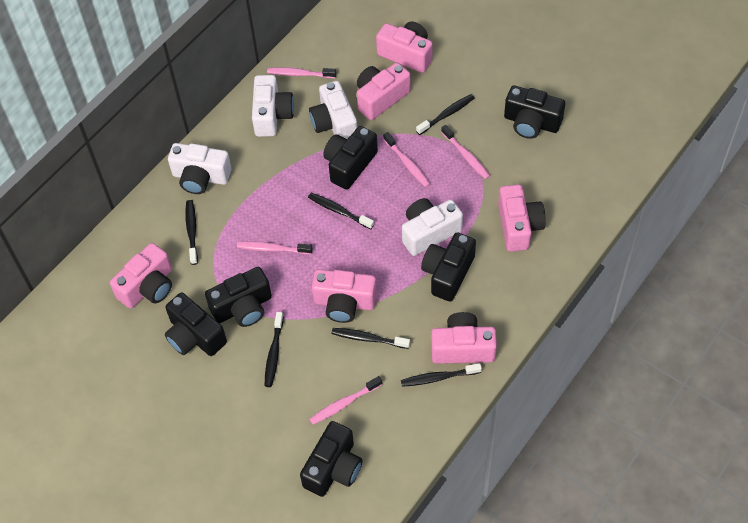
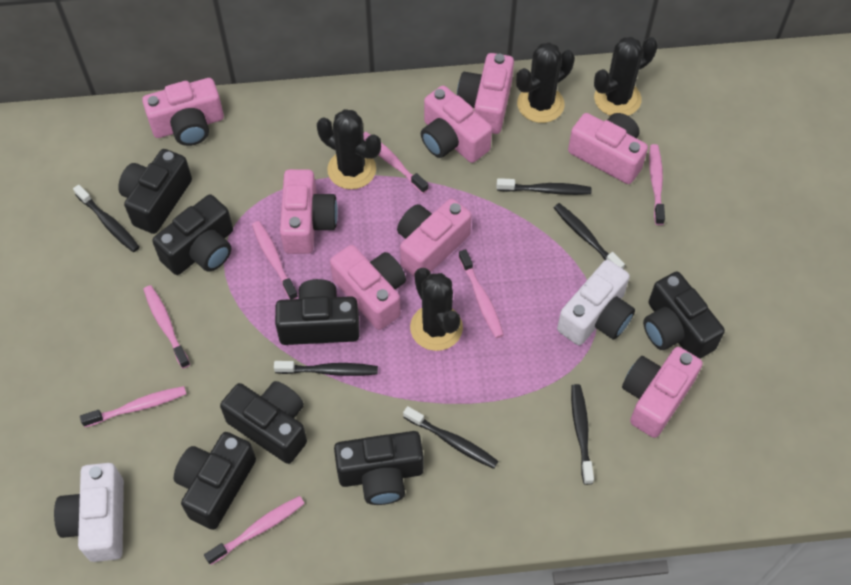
black cactus: none = 0 -> [317,109,381,189] [410,268,463,351] [516,42,575,123] [594,37,658,116] = 4
black camera: [165,293,227,356] [205,267,272,327] [300,421,362,497] [323,126,378,190] [421,233,476,301] [504,86,565,139] = 6 -> [118,149,192,234] [152,194,233,275] [174,432,256,530] [220,381,307,464] [275,279,360,345] [334,431,424,505] [643,272,725,359] = 7
pink camera: [110,243,172,308] [312,269,377,323] [357,63,411,120] [376,21,433,73] [431,312,497,364] [498,184,546,252] = 6 -> [142,78,224,146] [280,169,338,254] [330,245,406,330] [397,198,472,277] [421,86,492,163] [457,53,514,134] [568,113,648,184] [622,347,703,438] = 8
pink toothbrush: [237,241,313,254] [267,67,336,78] [309,376,382,425] [383,132,430,187] [441,125,490,179] = 5 -> [80,386,186,427] [143,285,190,369] [204,496,305,565] [252,221,298,299] [363,132,429,194] [459,249,504,338] [649,144,665,225] = 7
white camera: [168,143,232,194] [252,75,294,137] [309,81,357,139] [402,198,463,256] = 4 -> [54,463,124,562] [557,260,635,345] = 2

